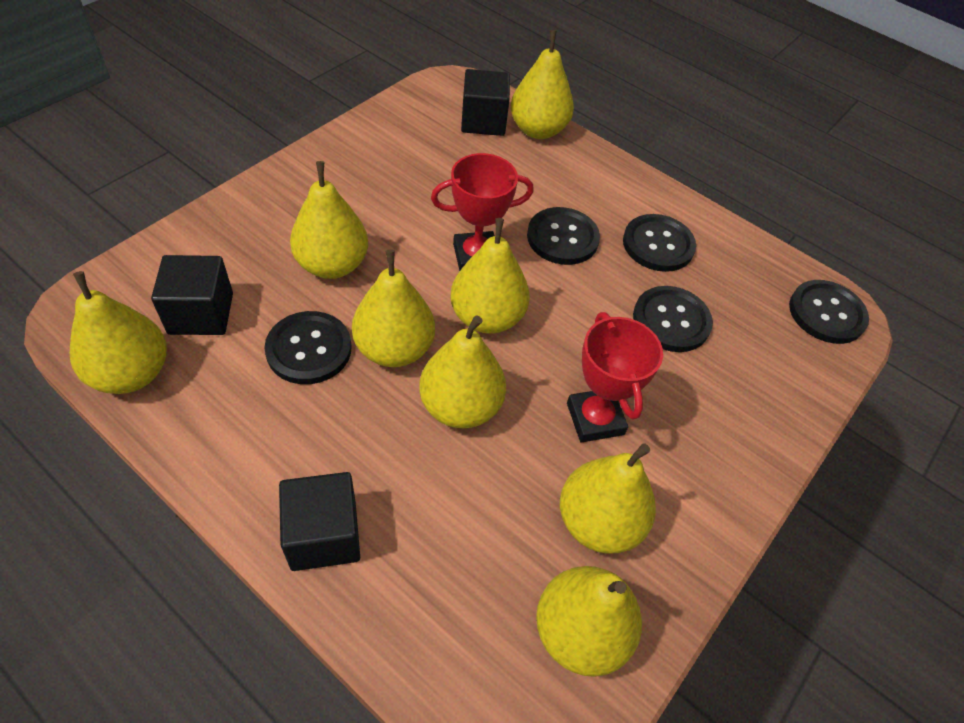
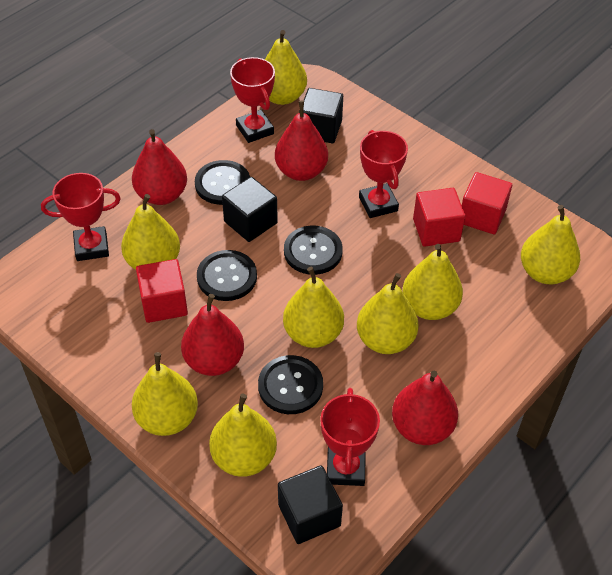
black button: [264,311,352,384] [527,207,600,265] [623,214,696,272] [633,286,713,352] [789,280,869,344] = 5 -> [195,160,250,205] [197,250,257,301] [258,355,323,414] [284,226,343,275] = 4
red cube: none = 0 -> [136,259,188,323] [413,188,465,247] [462,172,512,234] = 3
red pear: none = 0 -> [132,129,187,205] [181,294,244,376] [275,101,328,181] [392,371,458,445] = 4
red trophy: [431,153,534,271] [567,312,663,443] = 2 -> [41,173,121,261] [230,57,275,143] [320,388,380,486] [359,130,408,218] = 4

